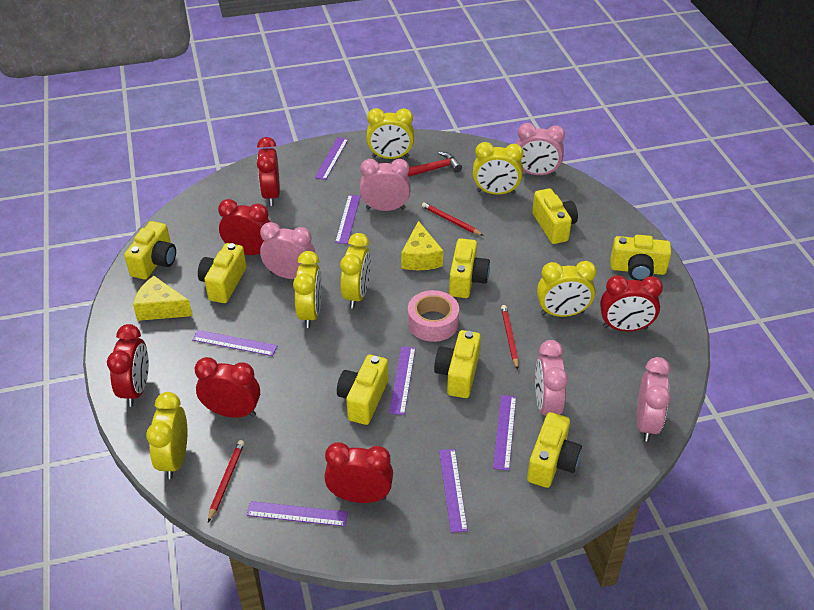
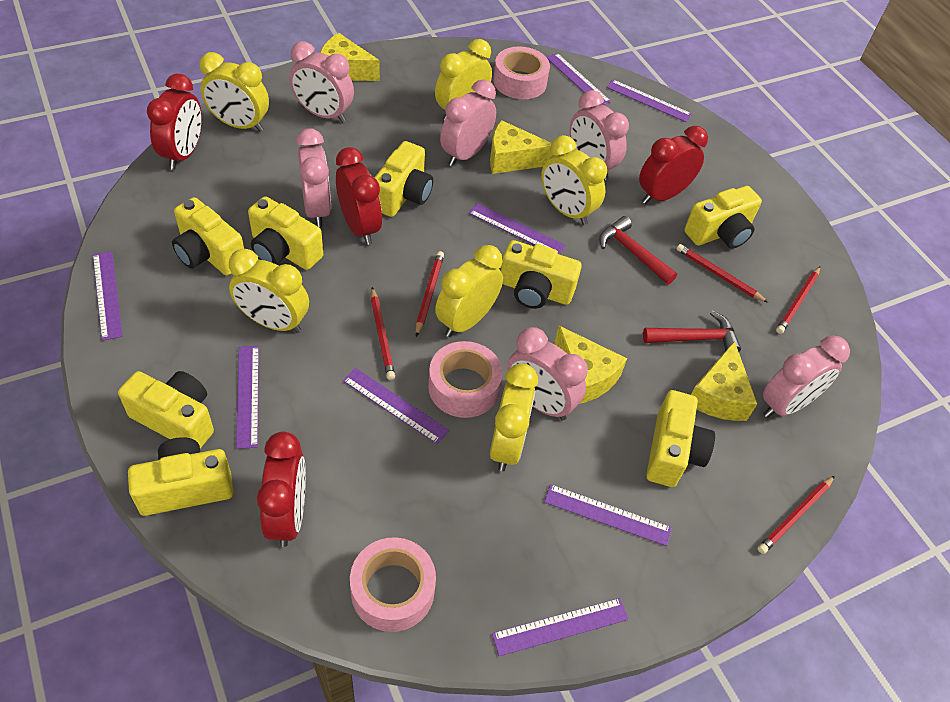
pink clock: [260,222,315,279] [360,159,410,211] [516,123,565,176] [535,340,568,415] [637,357,671,442] = 5 -> [290,41,354,123] [296,128,331,227] [440,80,496,166] [507,327,588,420] [570,90,629,180] [763,335,850,418] = 6
pink tape: [408,290,459,342] = 1 -> [350,537,436,632] [428,341,502,418] [493,47,550,99] = 3
purple ruler: [192,330,277,356] [246,501,348,527] [315,137,348,180] [335,195,361,244] [389,346,416,415] [439,449,468,533] [493,395,516,471] = 7 -> [93,251,123,341] [236,346,259,449] [342,368,449,444] [469,203,566,254] [492,598,629,656] [544,484,672,546] [547,53,611,105] [606,80,692,122] = 8
red clock: [107,324,149,407] [195,357,260,418] [218,199,270,255] [257,137,280,206] [324,442,393,503] [600,275,663,331] = 6 -> [147,74,202,170] [257,432,306,547] [336,147,382,245] [639,126,708,204] = 4
red hammer: [407,152,462,177] = 1 -> [599,216,677,284] [643,311,741,352] = 2
red pencil: [208,440,244,522] [422,202,484,236] [501,305,519,370] = 3 -> [371,287,395,380] [416,251,444,337] [676,244,769,303] [758,476,835,554] [776,267,820,334] = 5
yellow cheese: [133,276,193,321] [401,221,443,270] = 2 -> [320,33,380,81] [490,120,553,174] [554,326,627,404] [691,341,757,421] = 4

